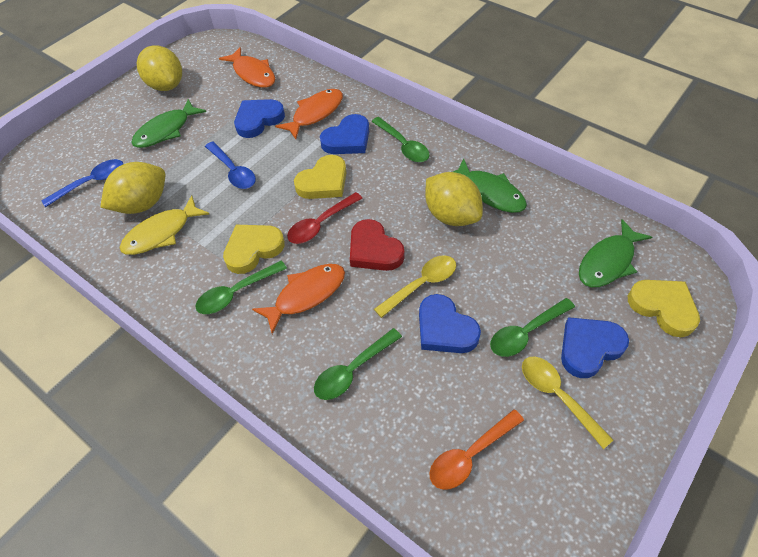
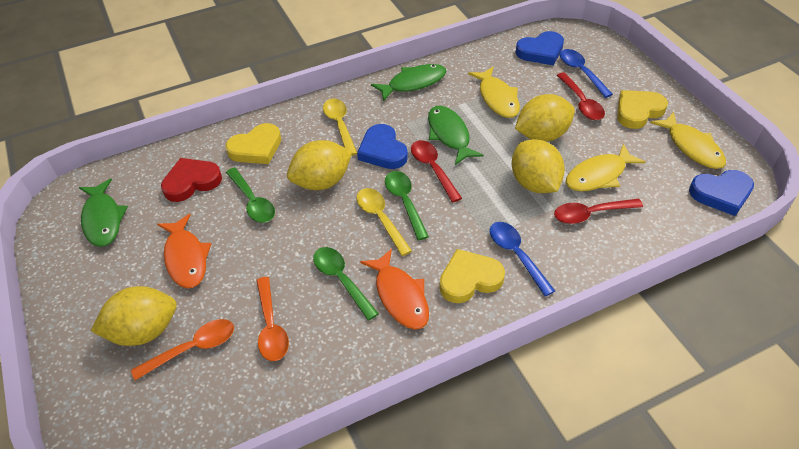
blue heart: [234,99,285,138] [320,114,369,154] [419,294,481,353] [561,317,629,378] = 4 -> [357,124,408,169] [516,31,564,65] [689,170,754,216] = 3
green spoon: [195,261,287,314] [314,328,402,400] [371,117,430,162] [490,298,575,357] = 4 -> [226,167,275,223] [313,247,379,321] [385,171,429,241] = 3
orange fish: [219,47,275,88] [252,264,345,334] [275,89,343,139] = 3 -> [157,214,211,288] [360,248,429,330] = 2
orange spoon: [429,409,524,490] = 1 -> [131,319,234,380] [256,277,289,361] = 2
red spoon: [287,192,363,244] = 1 -> [411,140,462,202] [554,199,643,224] [557,72,605,120] = 3
yellow fish: [120,195,209,255] = 1 -> [468,66,520,118] [566,144,646,191] [650,112,726,169] = 3
yellow lemon: [100,162,165,214] [137,45,182,91] [425,172,483,226] = 3 -> [91,286,177,346] [287,140,352,190] [512,139,565,193] [515,94,575,142] = 4

